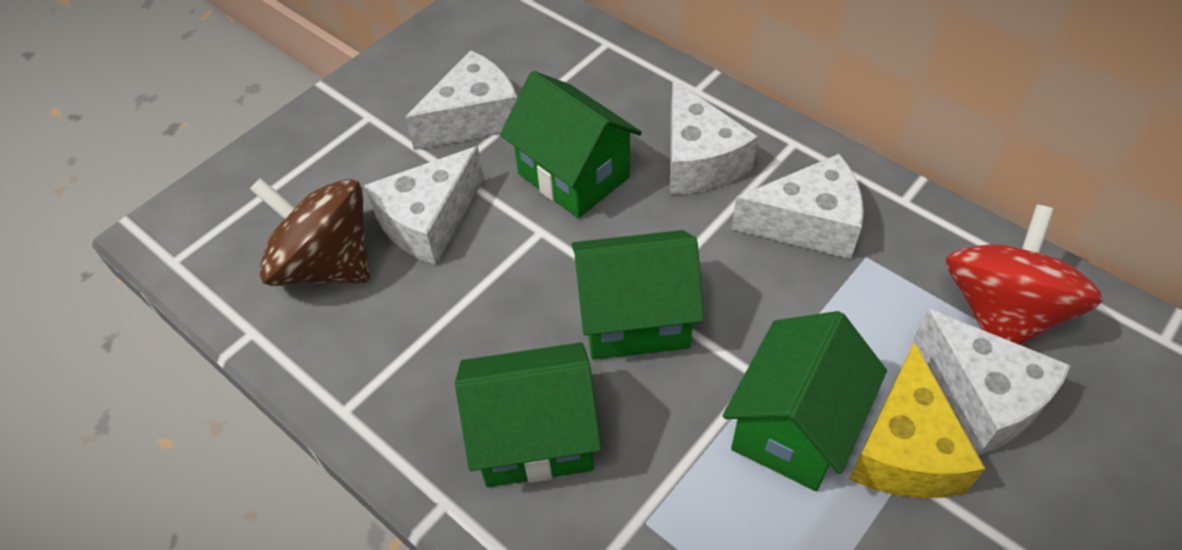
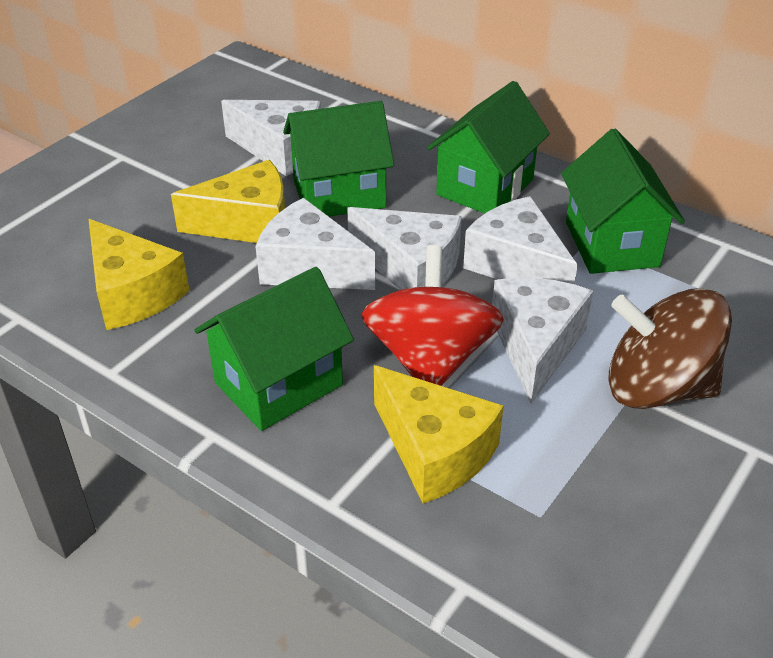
yellow cheese: [849,341,985,498] = 1 -> [89,219,189,330] [171,160,285,243] [374,365,504,504] = 3

